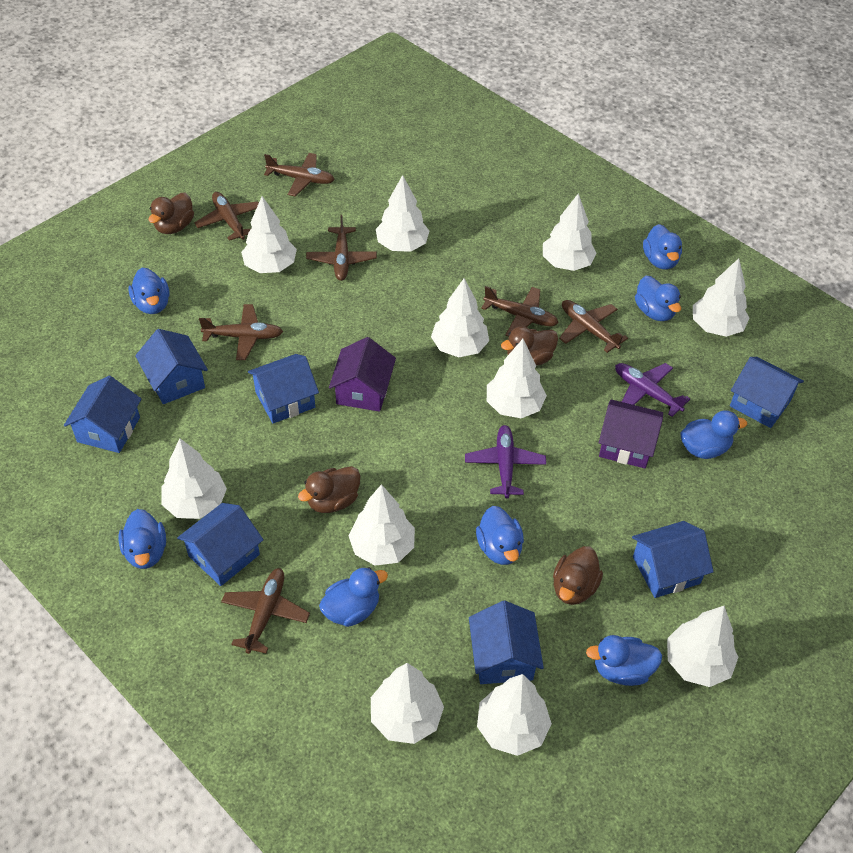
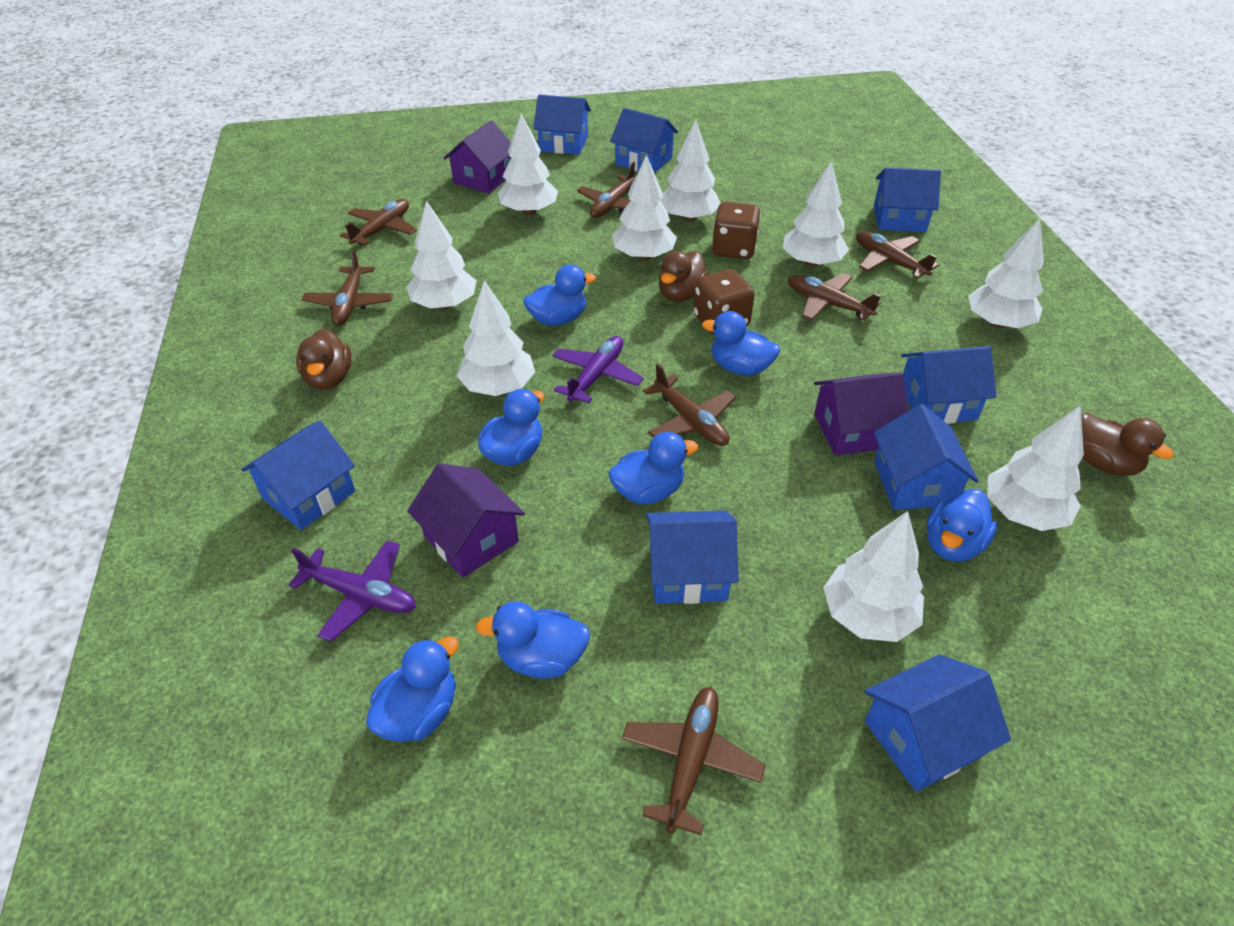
blue duck: [119,509,166,569] [129,268,169,314] [319,567,388,627] [476,506,524,565] [586,635,662,686] [635,276,681,321] [643,224,682,270] [680,410,747,459] = 8 -> [366,636,459,742] [476,601,590,679] [478,389,544,466] [523,265,596,326] [608,432,698,504] [702,311,780,375] [927,489,997,561] = 7
blue house: [64,376,141,453] [135,329,208,404] [177,503,264,586] [248,354,319,423] [469,601,544,684] [632,521,714,598] [730,357,804,428] = 7 -> [241,420,355,530] [533,95,591,155] [610,108,678,173] [646,510,739,604] [864,654,1011,792] [874,167,941,232] [874,404,978,510] [901,346,997,424] = 8
brown dice: none = 0 -> [693,269,755,335] [712,202,761,259] = 2
brown duck: [149,193,194,234] [298,466,360,513] [501,326,558,366] [553,546,603,605] = 4 -> [296,328,352,390] [659,251,709,302] [1081,413,1174,476] = 3
purple house: [329,337,396,412] [599,399,663,468] = 2 -> [407,463,525,578] [444,120,512,194] [814,372,908,456] = 3
white tree: [162,438,227,519] [241,196,297,273] [348,484,415,566] [371,663,444,744] [376,175,429,252] [431,278,489,357] [477,674,552,756] [487,339,547,418] [543,193,597,271] [667,606,738,687] [693,258,750,337] = 11 -> [406,200,477,310] [457,280,535,396] [498,113,558,215] [612,154,677,261] [661,119,721,222] [783,161,849,267] [823,511,924,642] [968,219,1044,328] [987,405,1084,531] = 9

